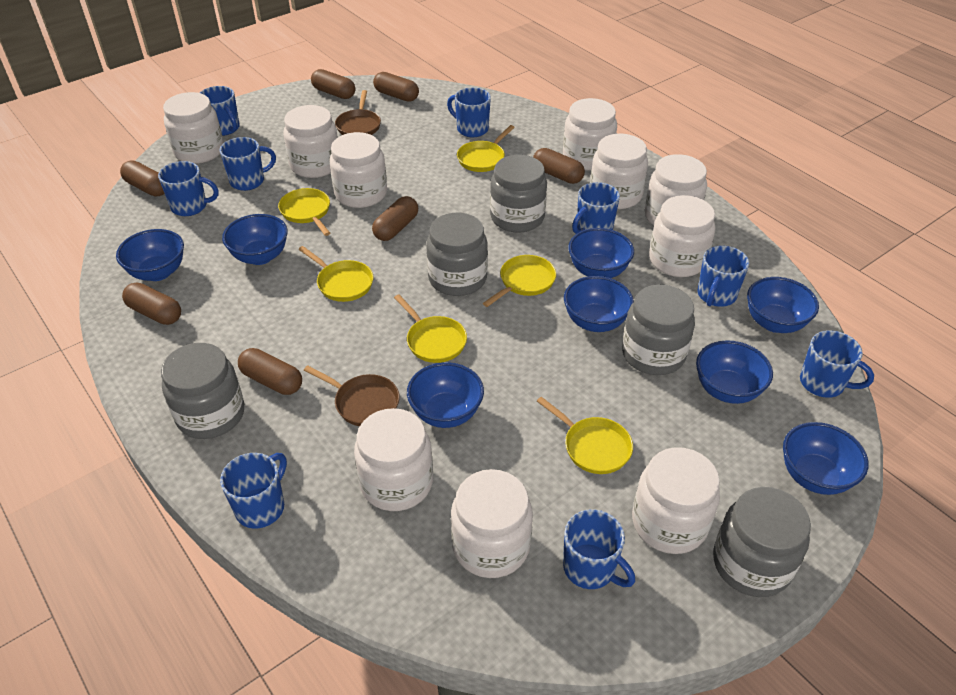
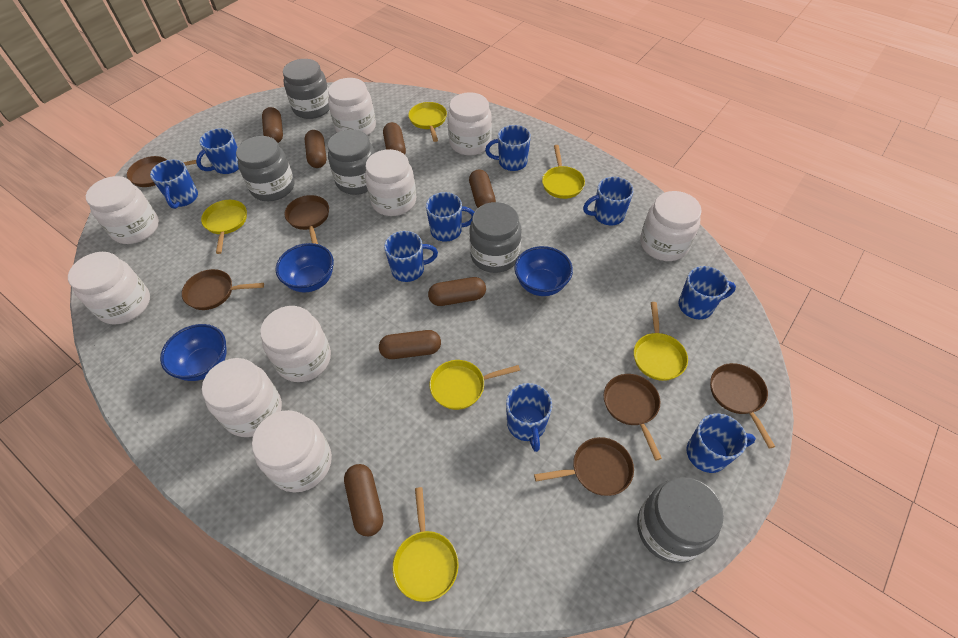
blue bowl: [116,229,184,281] [222,214,288,265] [407,362,484,428] [564,276,634,332] [568,228,634,278] [696,340,773,404] [747,277,819,333] [783,422,868,495] = 8 -> [160,324,227,381] [275,243,334,293] [514,246,573,296] = 3
brown pan: [304,365,400,426] [335,90,381,135] = 2 -> [127,156,197,187] [182,269,264,310] [284,195,329,244] [534,437,634,496] [604,374,662,461] [710,363,775,448] = 6
white jar: [163,92,224,164] [283,105,338,178] [329,132,387,208] [354,408,433,511] [451,469,533,578] [563,98,617,171] [590,134,648,209] [632,447,720,554] [645,154,707,226] [649,195,715,277] = 10 -> [68,252,150,325] [86,176,159,244] [202,358,282,437] [252,410,332,492] [260,306,331,382] [328,78,376,136] [365,149,416,216] [447,92,492,156] [640,191,702,261] = 9

